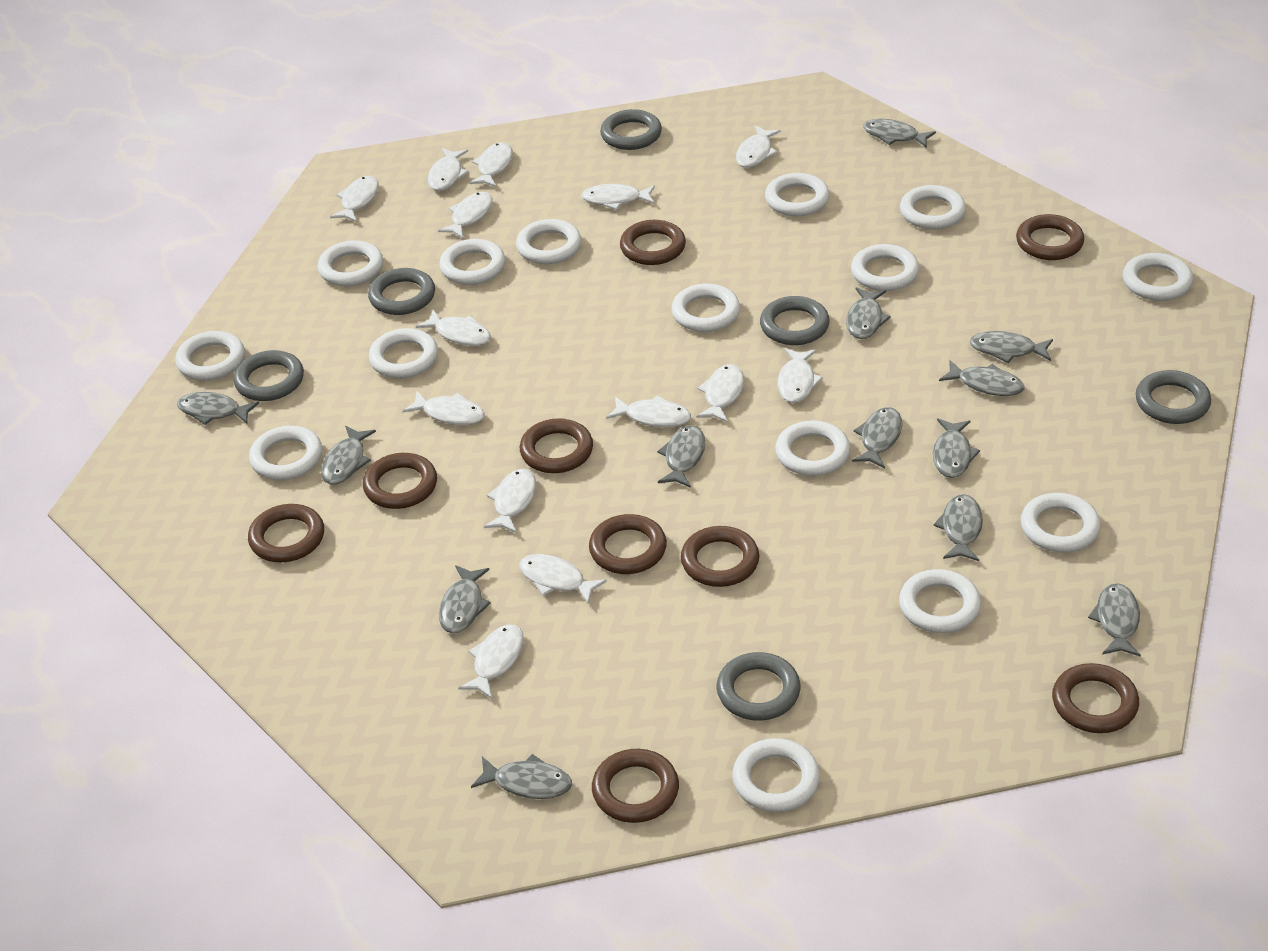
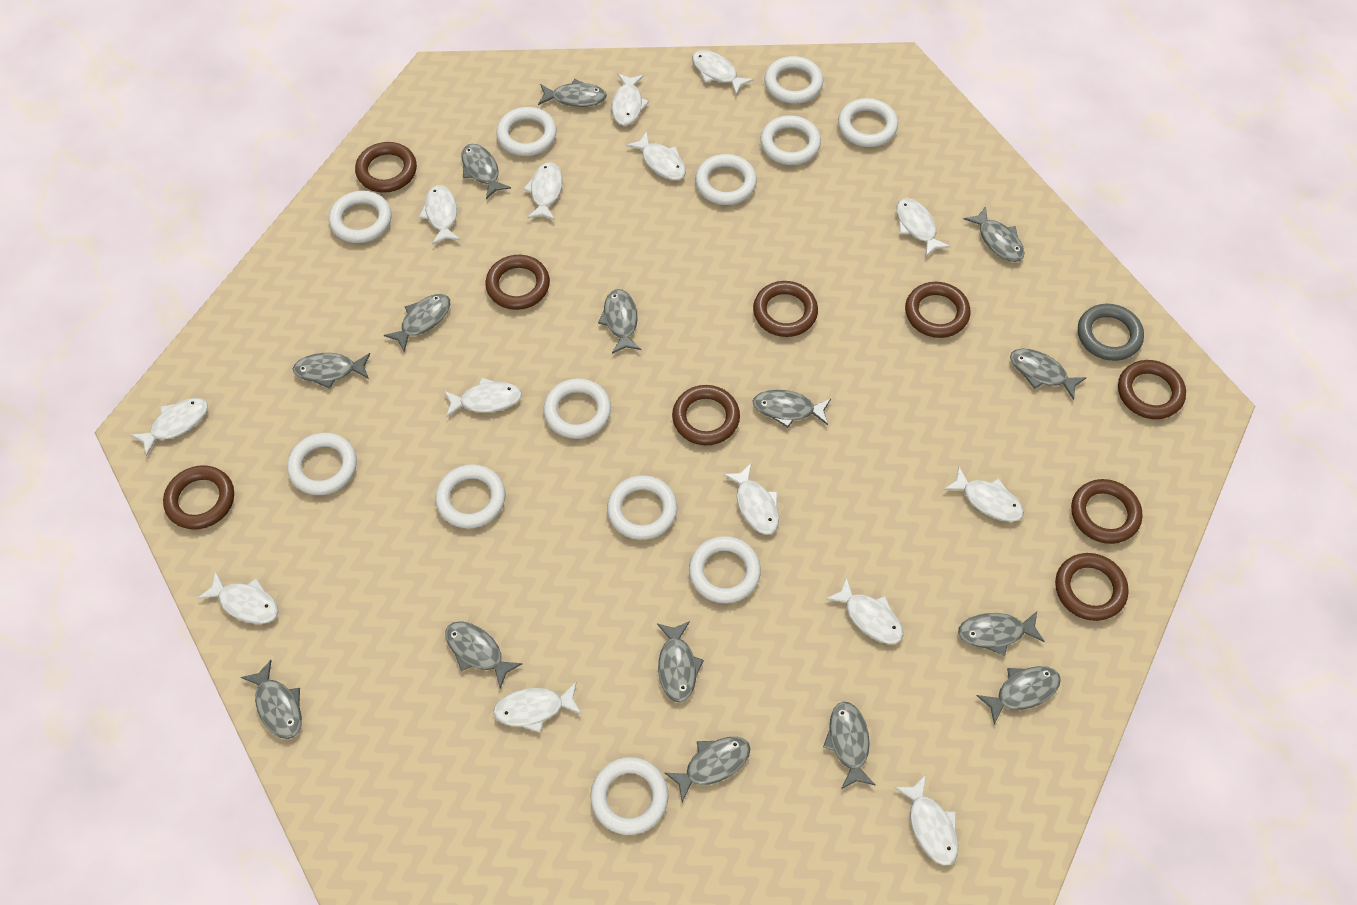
grey fish: [177,392,259,425] [321,426,376,485] [439,565,491,634] [471,754,572,799] [657,425,705,488] [846,287,891,339] [852,407,902,469] [863,119,936,148] [933,418,980,478] [933,494,983,561] [939,360,1025,396] [970,331,1053,363] [1088,583,1141,657] = 13 -> [241,660,302,739] [293,353,370,389] [384,294,450,352] [445,621,522,688] [461,144,511,199] [538,79,607,107] [598,289,641,354] [657,621,704,703] [665,737,750,802] [753,390,831,428] [823,701,875,789] [958,611,1045,656] [964,207,1025,262] [976,666,1061,725] [1010,348,1087,400] = 15
grey ring: [234,350,304,401] [368,268,435,315] [600,109,662,150] [716,652,800,721] [760,296,830,345] [1136,370,1211,424] = 6 -> [1078,304,1144,361] = 1
white ring: [175,331,245,381] [249,426,322,480] [317,240,383,286] [369,328,438,378] [439,239,506,285] [516,219,582,264] [671,283,740,332] [732,738,820,812] [765,173,830,216] [775,420,850,476] [851,244,919,291] [899,569,981,633] [900,185,966,229] [1021,493,1100,552] [1123,253,1193,301] = 15 -> [287,433,357,495] [329,191,392,243] [435,464,505,529] [496,107,557,156] [543,378,611,439] [591,757,668,835] [607,475,677,540] [689,536,761,603] [695,154,757,205] [760,115,821,165] [764,56,823,104] [838,98,898,147] = 12

